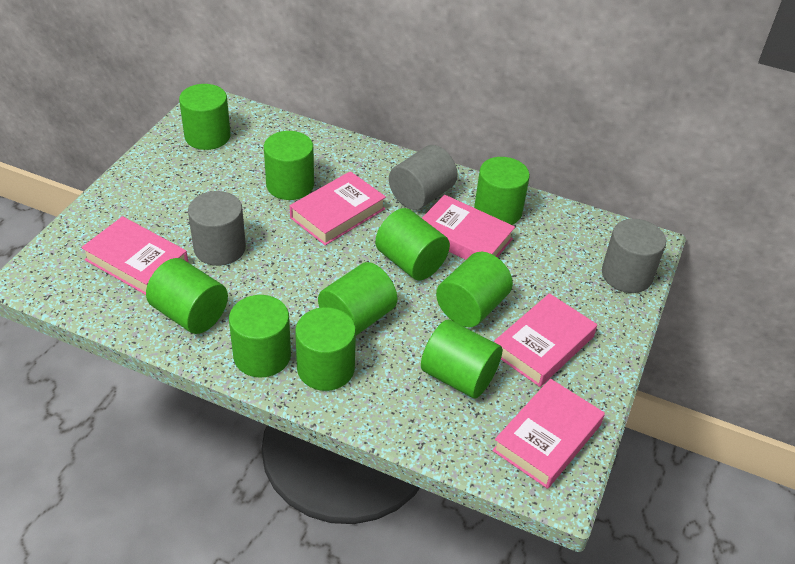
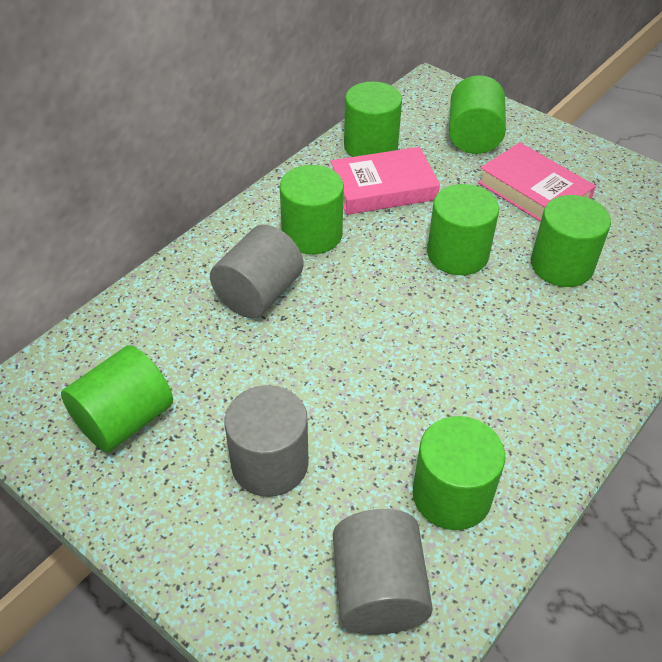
green cylinder: [146,258,228,334] [179,84,231,150] [229,295,291,378] [264,131,314,200] [295,307,356,391] [318,262,397,336] [375,208,450,280] [421,320,502,398] [436,252,513,327] [474,157,530,225] = 10 -> [61,345,173,452] [280,165,344,254] [344,82,402,157] [413,416,505,530] [427,184,499,275] [449,75,506,154] [531,195,611,287] = 7
pink book: [81,216,188,295] [290,171,386,246] [422,195,515,260] [492,379,605,489] [494,293,597,387] = 5 -> [330,147,440,215] [478,142,596,222] = 2

